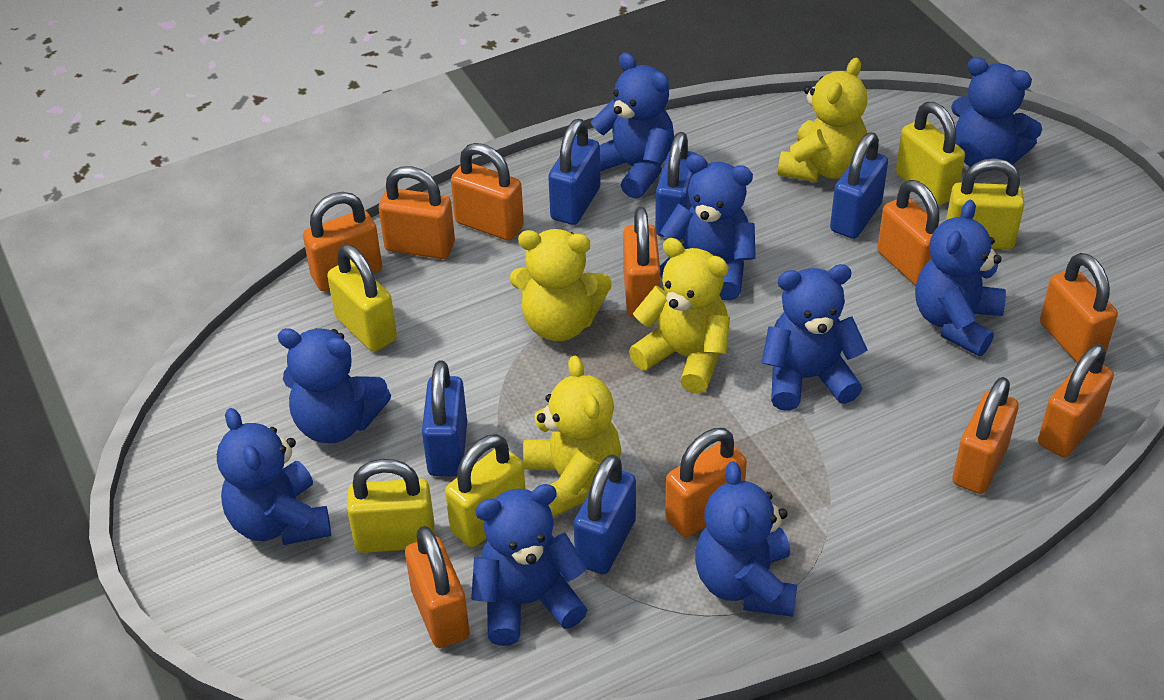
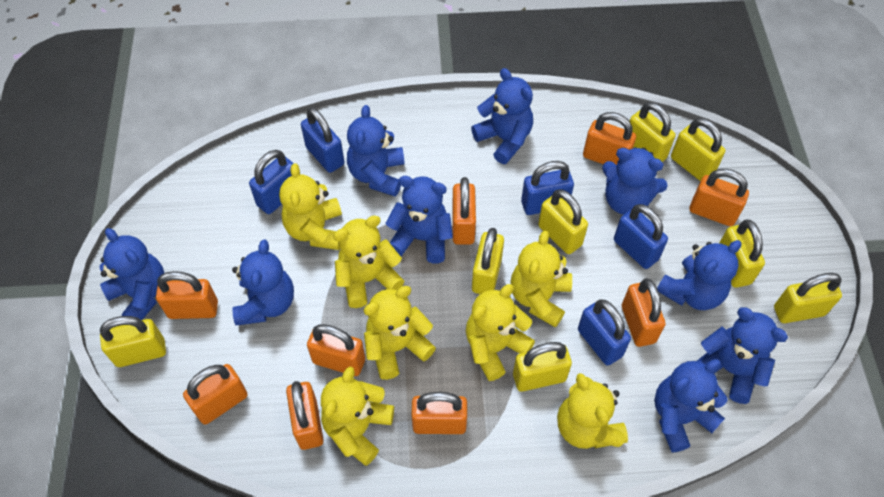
orange padlock: [303,192,382,291] [379,166,455,259] [405,526,470,648] [451,143,524,241] [623,207,660,317] [665,428,747,537] [877,180,940,286] [952,377,1019,494] [1038,344,1114,457] [1040,253,1118,363] = 10 -> [156,271,218,319] [183,364,248,425] [286,381,324,450] [307,324,365,376] [411,392,467,434] [452,177,476,245] [583,112,636,165] [622,278,666,347] [690,169,749,226] = 9
yellow padlock: [327,244,397,352] [347,459,435,553] [445,434,525,547] [896,102,965,206] [946,158,1024,249] = 5 -> [100,316,166,367] [472,228,504,294] [513,342,572,392] [538,189,588,254] [630,102,675,162] [671,118,725,181] [720,220,765,288] [774,273,842,323] = 8
yellow teddy bear: [510,229,612,341] [523,356,621,517] [629,238,730,394] [778,58,867,182] = 4 -> [279,163,342,250] [321,366,394,466] [333,216,404,308] [364,286,436,380] [466,284,535,381] [511,231,572,327] [557,373,628,449] = 7

